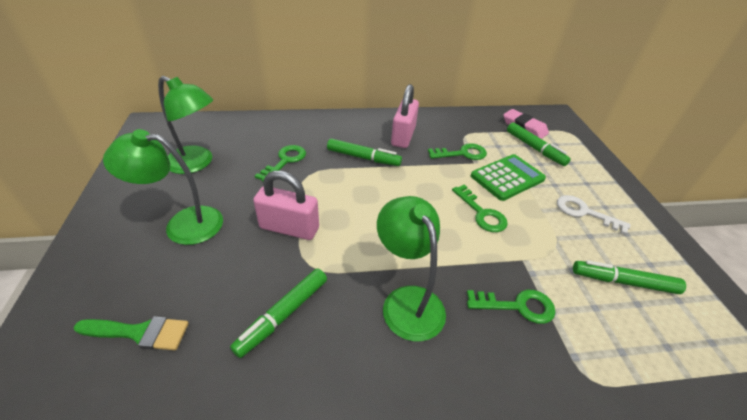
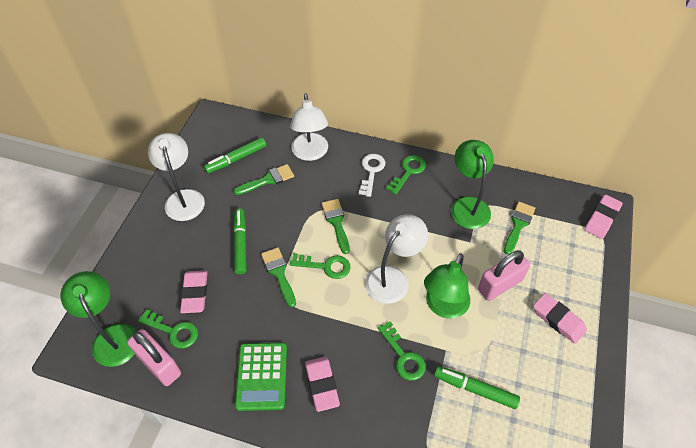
green brush: [74,316,189,350] = 1 -> [234,164,294,195] [261,247,296,307] [322,199,350,254] [504,202,535,255] = 4
green marker: [230,268,327,358] [327,139,402,166] [507,122,571,166] [573,260,686,294] = 4 -> [204,137,266,174] [233,209,246,274] [434,366,520,409] = 3
pink eraser: [503,109,549,139] = 1 -> [180,270,208,313] [305,357,340,412] [533,293,587,344] [584,195,623,239] = 4
white lamp: none = 0 -> [148,133,205,221] [290,93,328,161] [365,214,428,304] = 3

